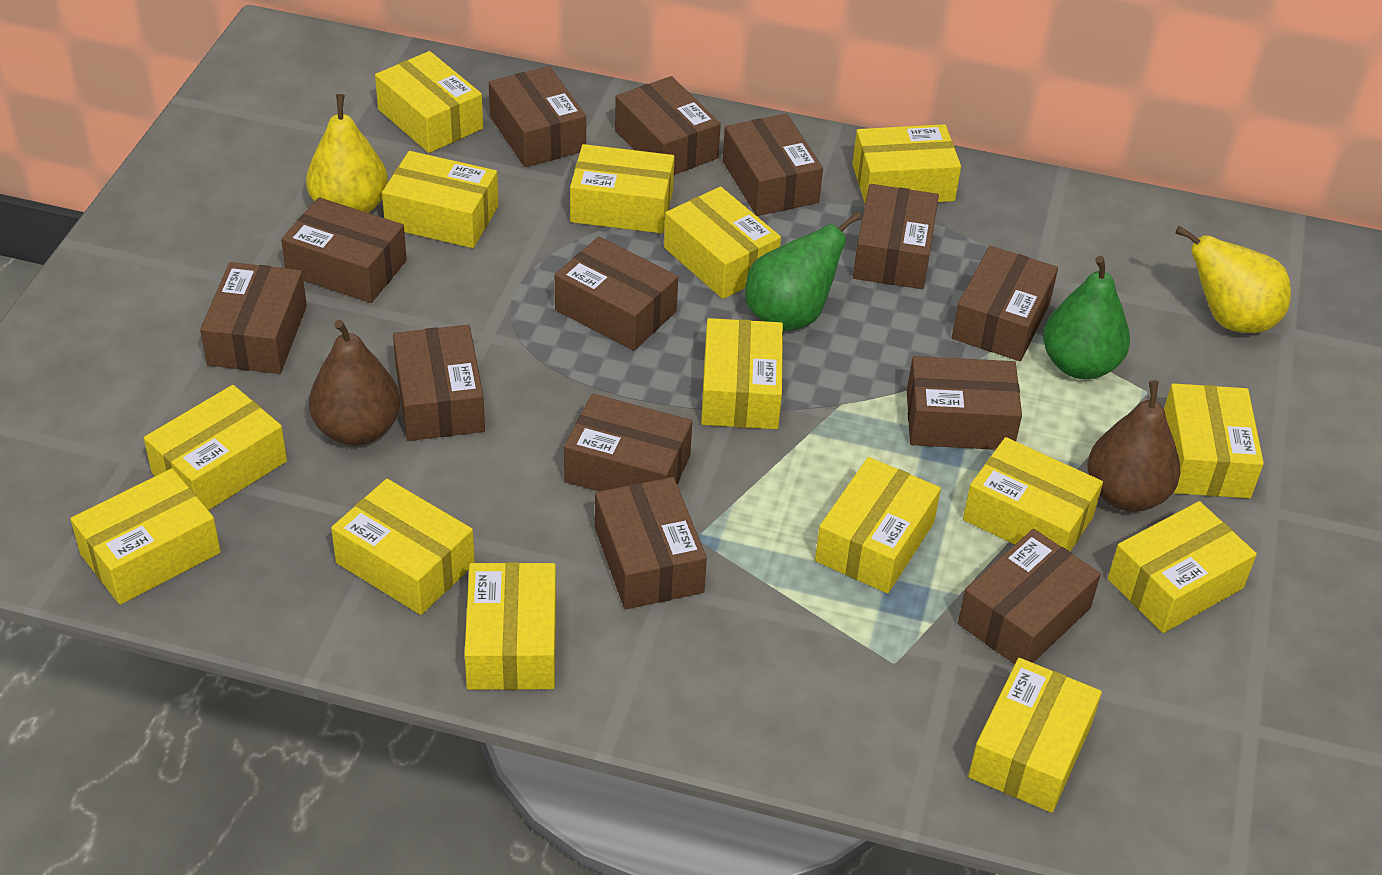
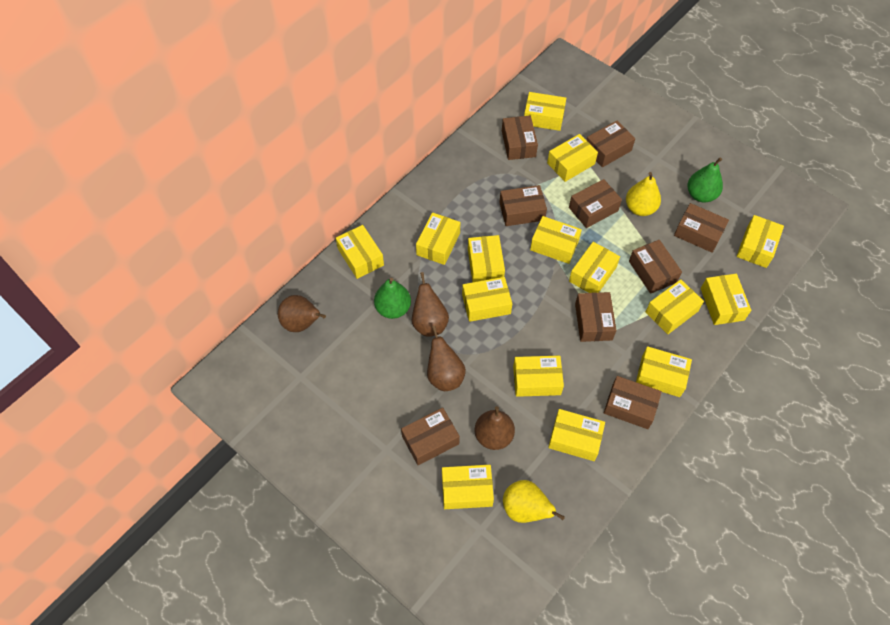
brown box: [200,262,307,374] [281,197,407,303] [393,325,485,441] [489,66,586,167] [555,237,678,351] [564,394,692,491] [595,477,707,609] [615,76,721,175] [723,114,823,216] [853,184,939,289] [907,356,1022,450] [952,246,1058,361] [958,529,1101,664] = 13 -> [401,408,460,465] [499,185,547,226] [502,116,538,160] [569,179,622,228] [575,292,617,342] [586,121,635,167] [604,376,662,429] [629,240,682,294] [674,203,729,253] = 9
brown pear: [309,320,401,446] [1087,380,1180,512] = 2 -> [278,295,326,332] [412,272,449,336] [427,326,466,391] [475,406,515,450] = 4

